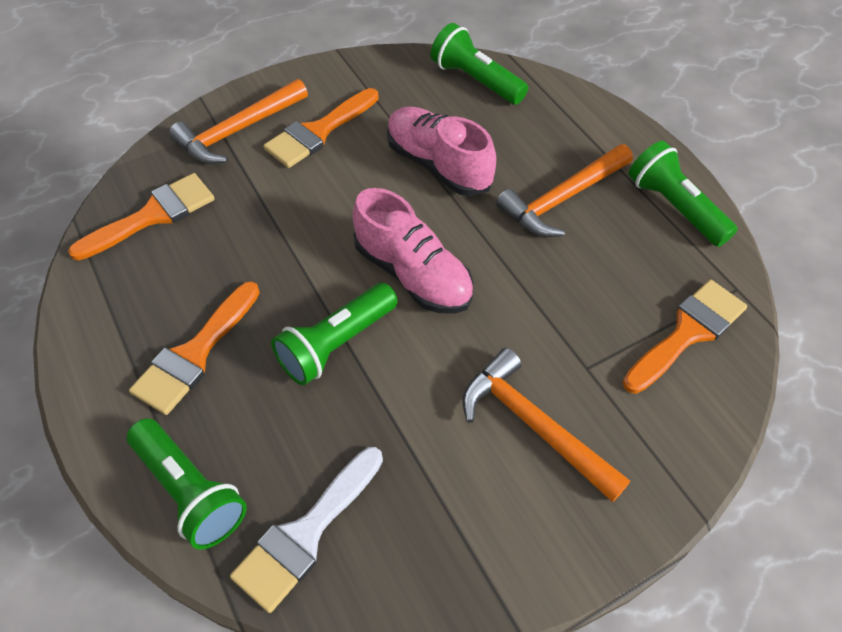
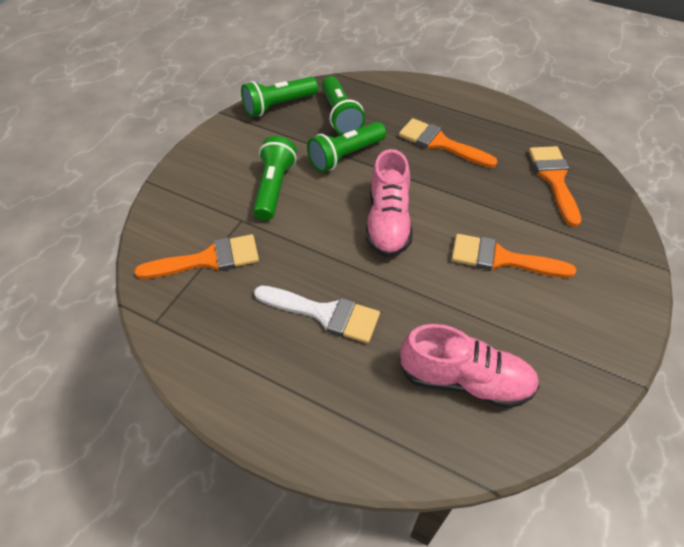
orange hammer: [169,79,308,164] [462,348,630,503] [496,144,633,237] = 3 -> none = 0

